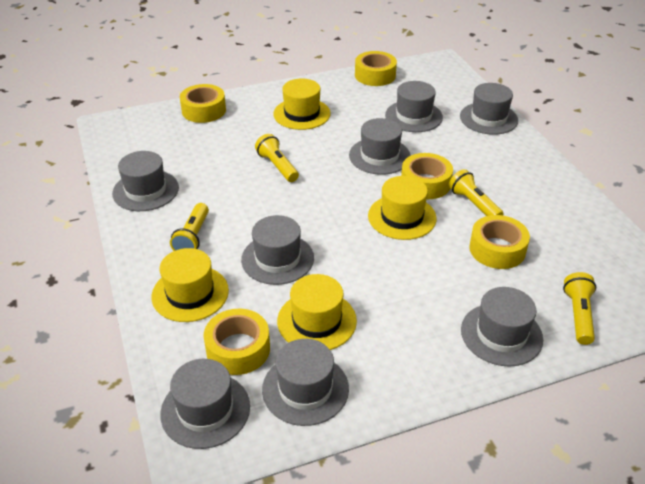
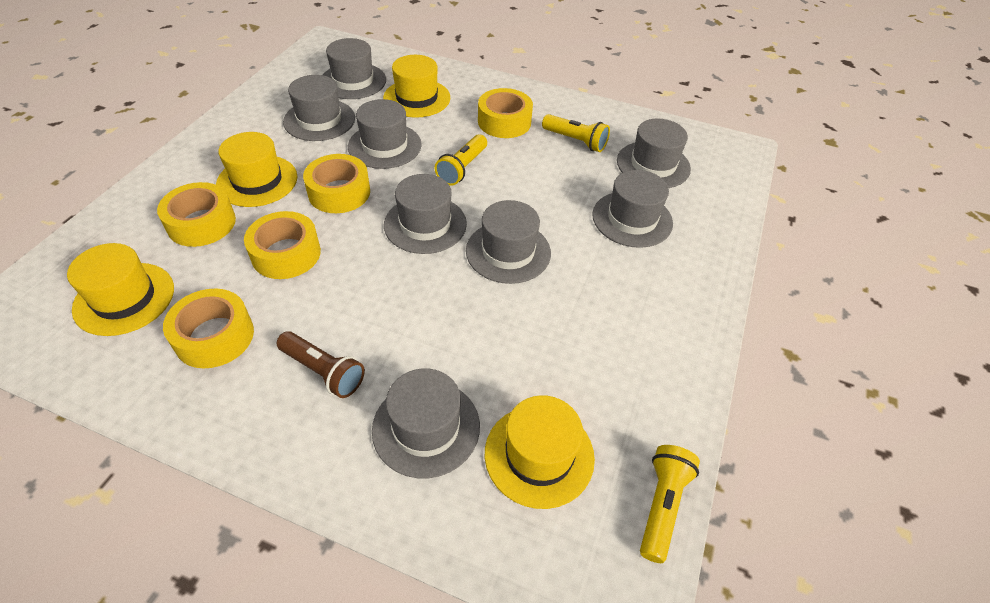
brown flashlight: none = 0 -> [276,331,365,398] = 1
yellow flashlight: [170,203,209,251] [255,134,299,182] [449,169,503,216] [563,272,597,345] = 4 -> [435,134,487,186] [542,114,610,152] [640,445,700,563] = 3

